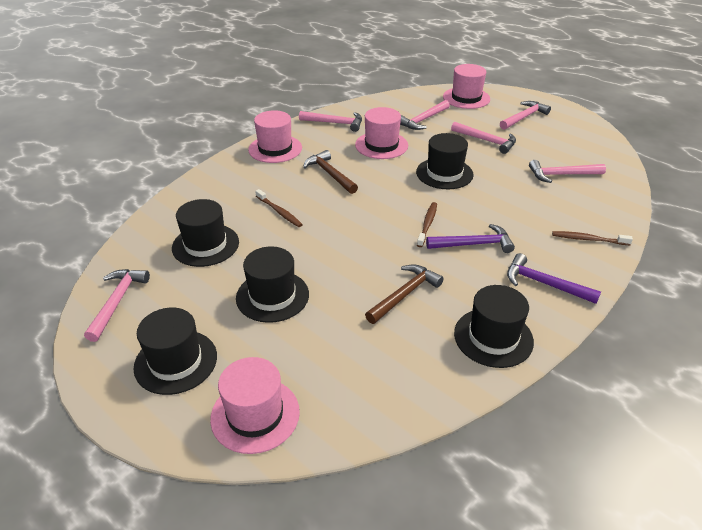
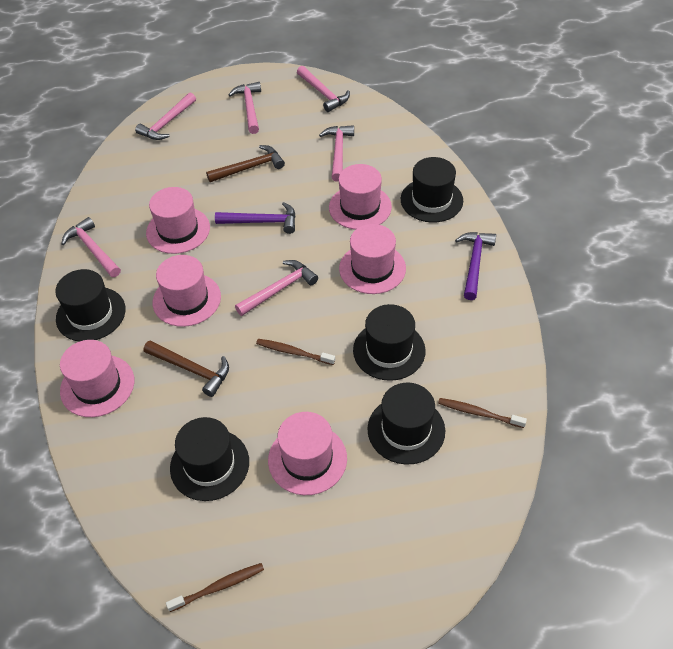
pink hat: [210,357,300,454] [248,110,302,163] [355,107,408,159] [443,64,490,109] = 4 -> [60,340,134,417] [146,187,210,254] [153,255,221,327] [268,412,347,495] [329,164,392,230] [339,224,406,294] = 6

